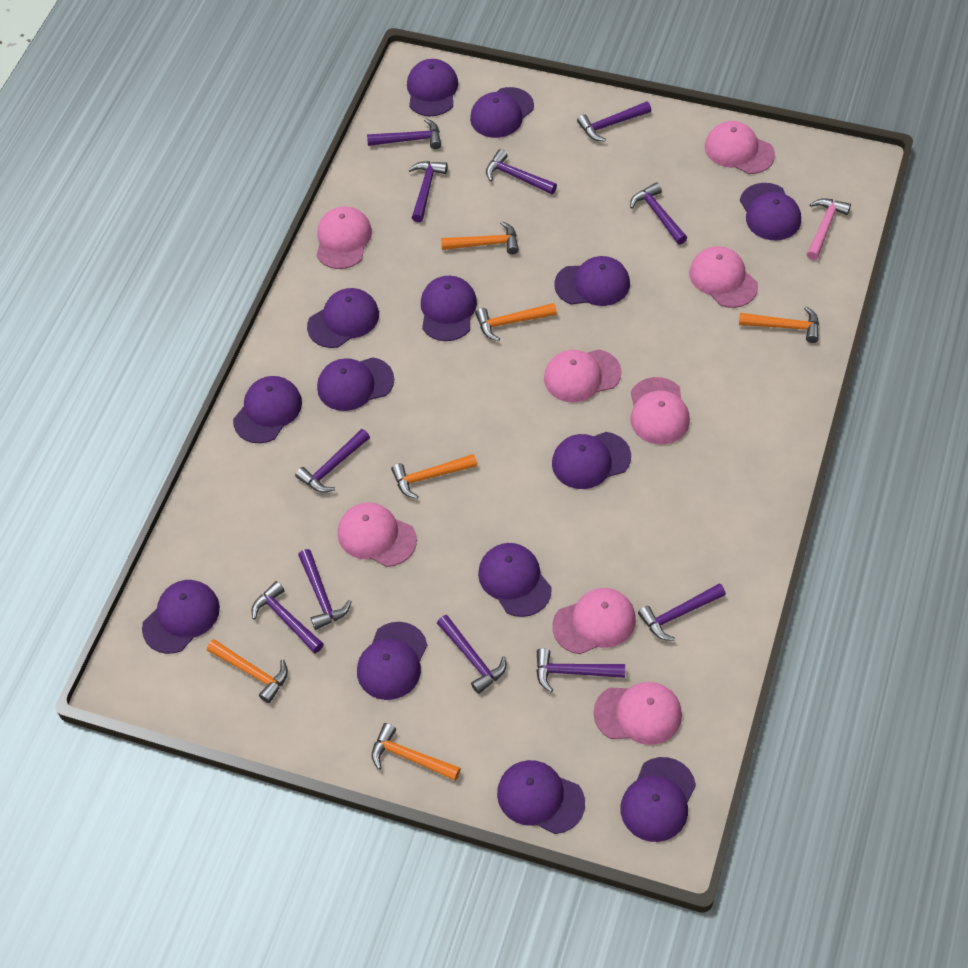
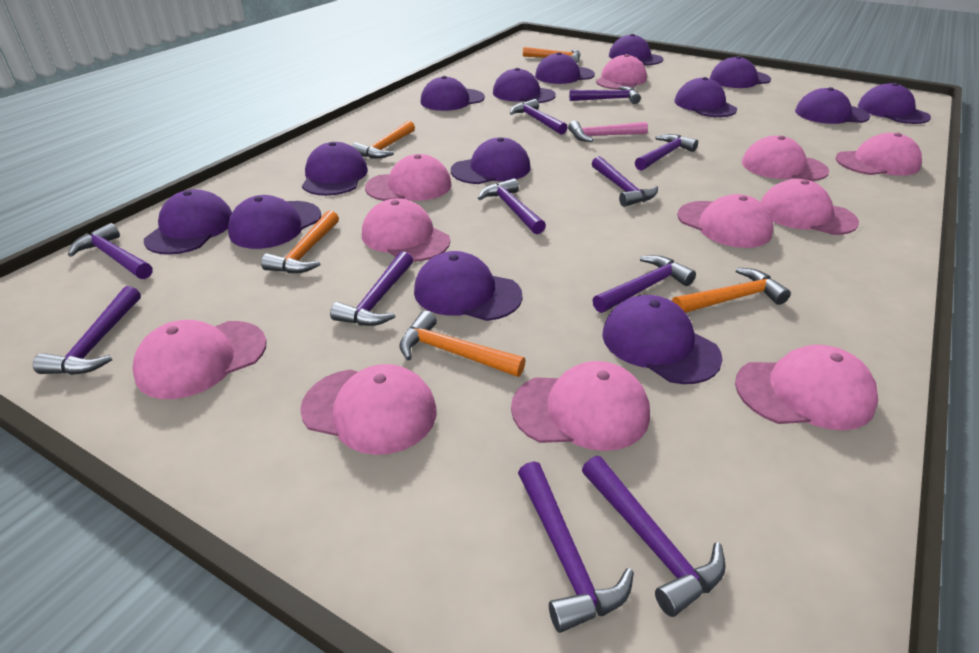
orange hammer: [207,639,288,703] [372,723,461,781] [391,454,477,499] [441,221,519,254] [475,303,557,341] [739,306,819,343] = 6 -> [261,210,339,273] [352,121,415,158] [399,311,526,377] [523,47,581,63] [672,267,791,313] = 5
pink cap: [316,206,372,269] [338,502,417,567] [544,349,621,402] [552,588,636,654] [593,682,682,745] [631,377,690,444] [689,246,758,308] [705,121,775,174] = 8 -> [132,320,267,399] [300,364,436,455] [362,198,450,262] [365,154,452,201] [511,361,650,451] [596,54,647,90] [677,194,773,248] [735,345,878,430] [742,136,829,181] [761,179,859,235] [835,133,922,176] = 11

